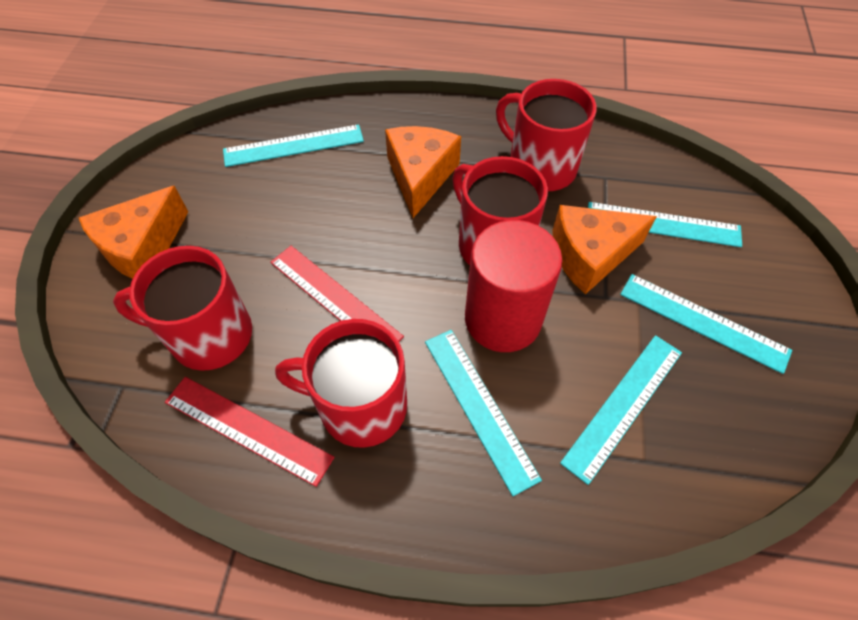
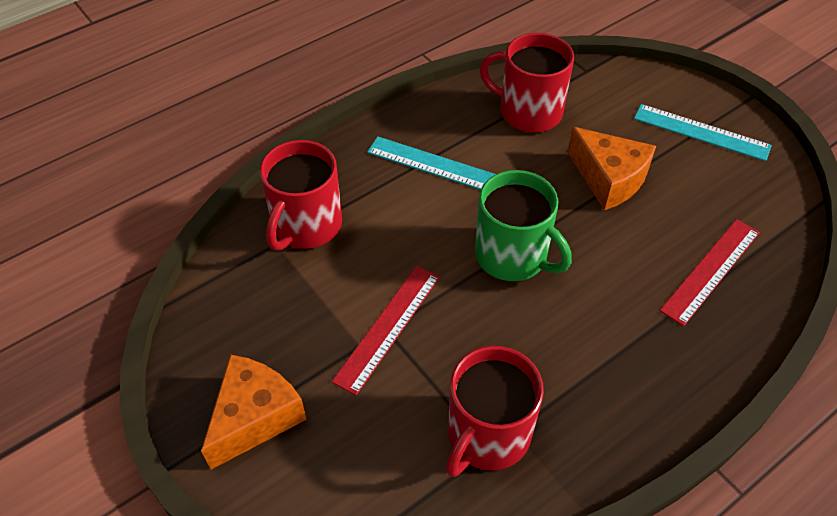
green mug: none = 0 -> [475,170,572,281] = 1
orange cheese: [79,186,188,279] [385,126,461,218] [552,205,657,294] = 3 -> [201,355,307,470] [568,127,656,210] = 2
red cylinder: [465,220,563,352] = 1 -> none = 0
red mug: [113,246,252,371] [275,319,407,448] [452,156,548,265] [496,79,597,191] = 4 -> [260,140,342,251] [446,346,544,477] [480,33,574,132] = 3
turquoise ruler: [223,124,364,167] [425,330,542,496] [560,335,682,485] [588,202,742,247] [620,274,792,374] = 5 -> [367,136,496,190] [634,104,772,161] = 2

